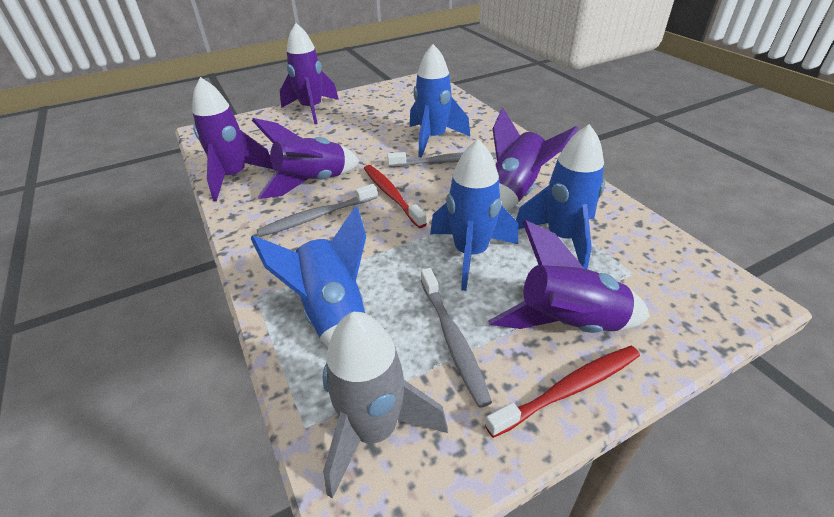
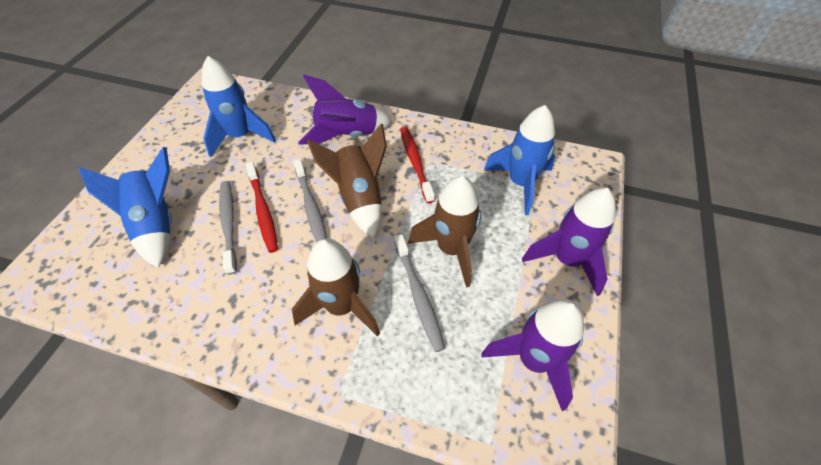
blue rocket: [250,206,366,348] [410,44,470,158] [430,139,518,291] [516,124,605,269] = 4 -> [78,147,172,268] [202,56,276,157] [484,105,555,215] = 3
brown rocket: none = 0 -> [292,238,380,336] [307,123,387,238] [408,176,482,288] = 3
grey rocket: [323,312,448,499] = 1 -> none = 0
purple rocket: [192,77,273,201] [252,118,360,199] [280,23,339,124] [488,220,650,333] [493,108,578,211] = 5 -> [298,75,392,145] [482,299,584,411] [522,188,616,296] = 3

